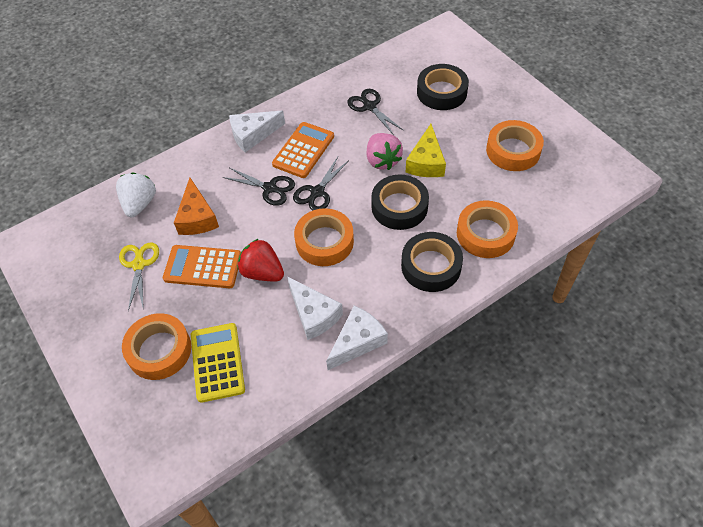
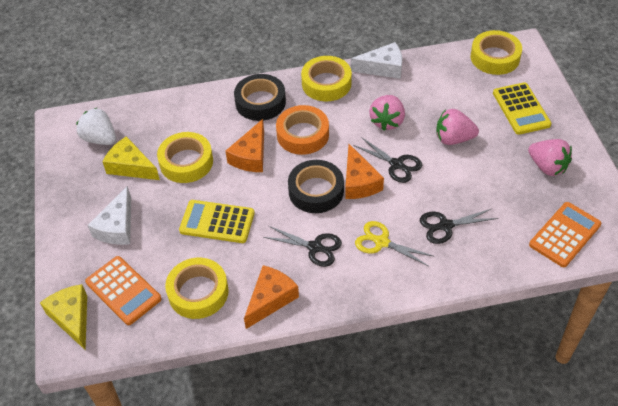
black tape: [371,175,429,230] [401,232,463,292] [417,64,469,110] = 3 -> [234,74,286,121] [288,160,344,213] = 2
orange cheese: [174,178,219,235] = 1 -> [225,119,264,172] [244,265,299,329] [345,144,384,199] = 3
orange tape: [122,313,191,380] [294,208,354,266] [457,201,518,258] [486,120,544,171] = 4 -> [276,105,329,155] = 1
pink strawberry: [367,133,403,170] = 1 -> [369,95,405,131] [436,109,479,145] [528,139,572,176] = 3
red strawberry: [238,239,284,281] = 1 -> none = 0
white cheese: [229,111,285,152] [287,276,343,340] [326,306,388,370] = 3 -> [87,186,131,245] [351,42,402,79] = 2
yellow calculator: [191,323,245,403] = 1 -> [179,200,255,243] [493,82,552,135] = 2
yellow cheese: [406,124,446,177] = 1 -> [40,284,87,351] [102,136,160,180] = 2
yellow tape: none = 0 -> [157,132,213,183] [165,258,229,319] [301,56,352,101] [471,30,522,75] = 4

